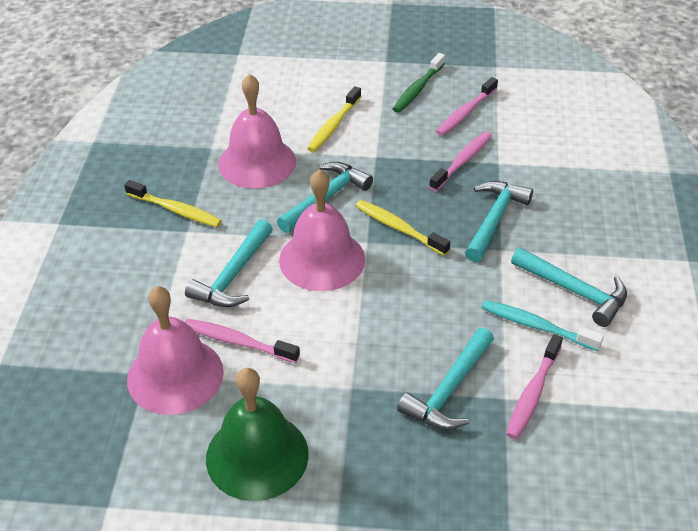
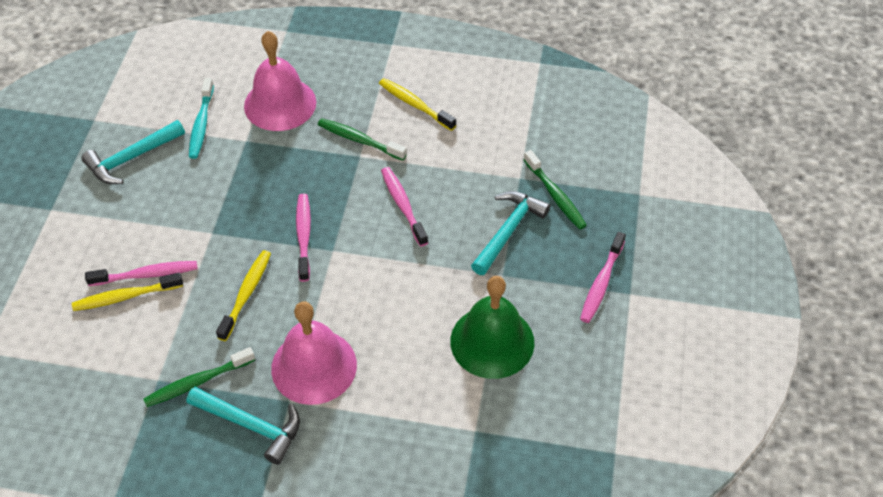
green toothbrush: [393,53,445,113] = 1 -> [143,347,255,407] [318,118,407,161] [524,150,587,230] = 3
pink bell: [127,286,224,415] [218,74,296,189] [279,169,365,291] = 3 -> [244,31,316,131] [271,301,357,405] = 2
turquoise hammer: [185,219,273,307] [277,162,373,233] [397,328,494,430] [465,181,533,262] [511,247,627,327] = 5 -> [81,120,185,184] [186,387,300,465] [471,191,550,275] = 3

